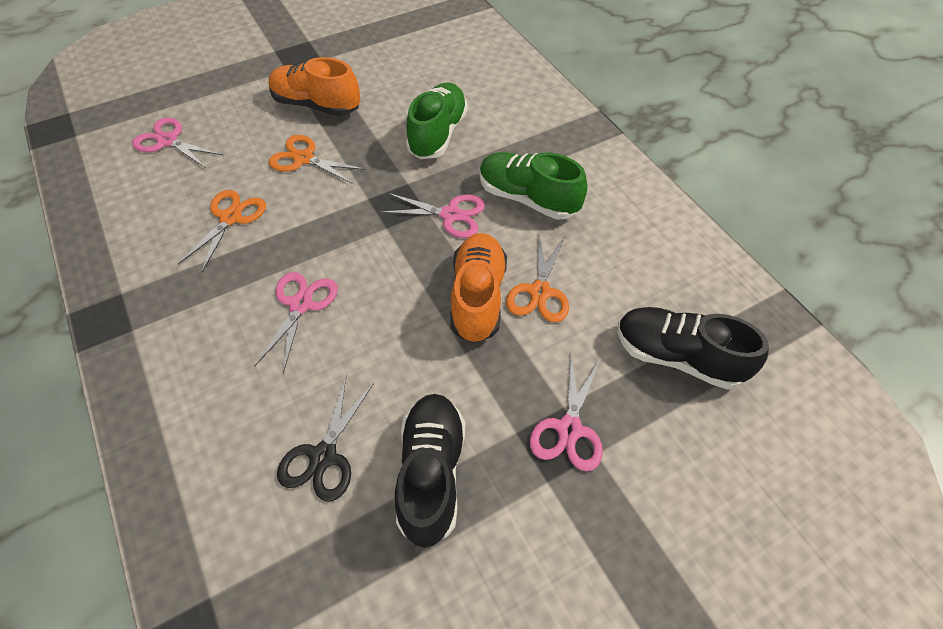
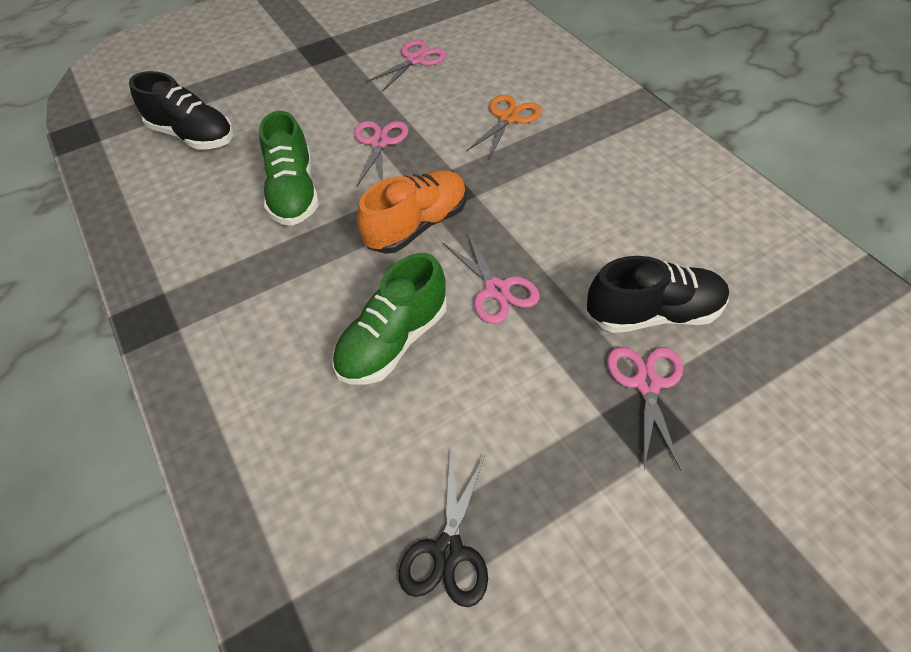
orange scissors: [178,190,266,273] [269,135,366,184] [506,234,569,323] = 3 -> [467,95,542,159] = 1
orange shoe: [268,57,360,116] [450,233,507,343] = 2 -> [357,170,467,254] = 1

